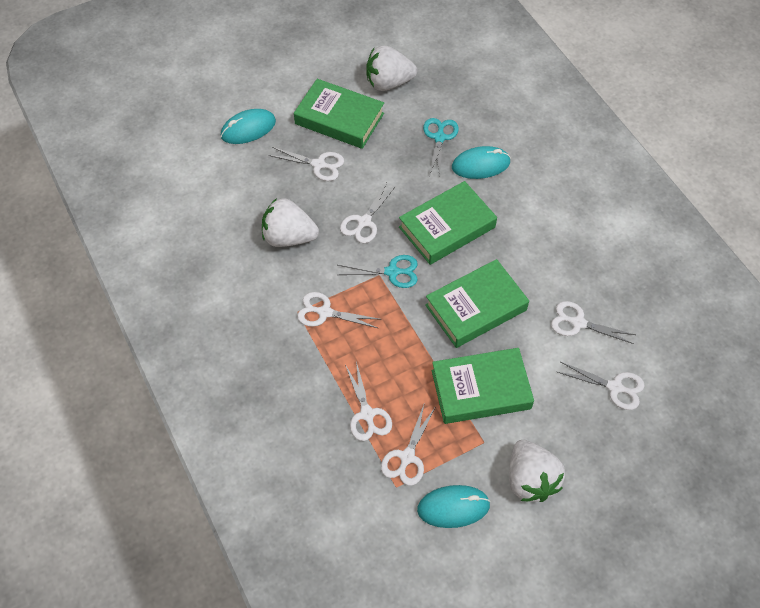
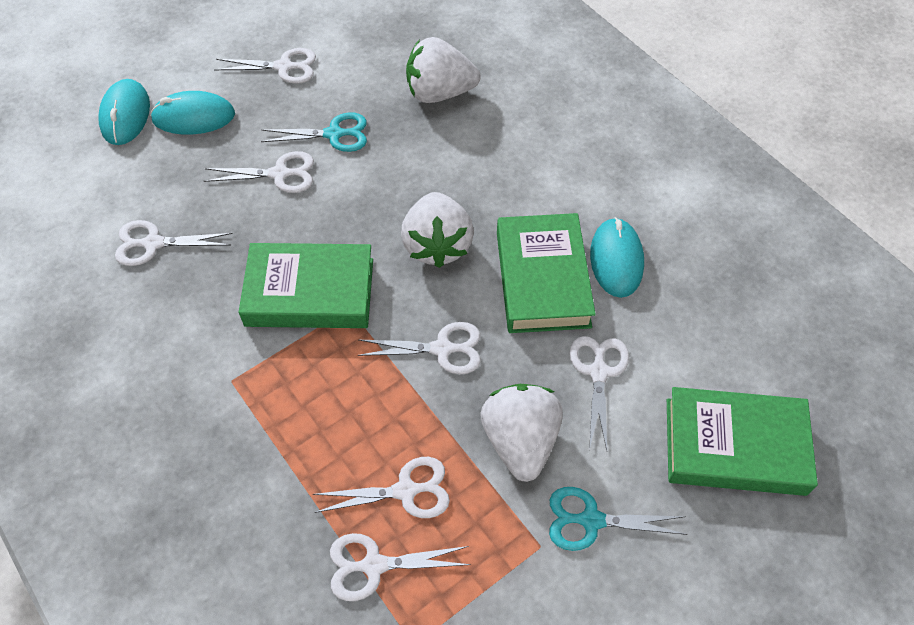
green book: [294,79,384,149] [399,181,497,265] [425,259,529,348] [432,348,534,424] = 4 -> [239,243,373,328] [497,213,596,333] [667,387,818,496] = 3

